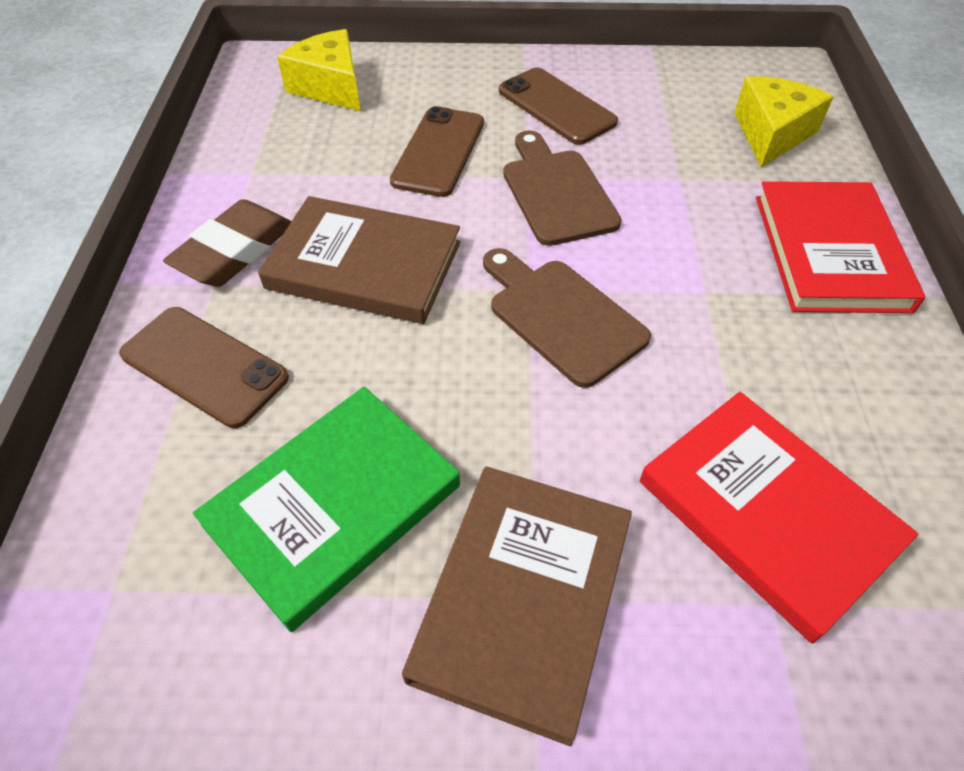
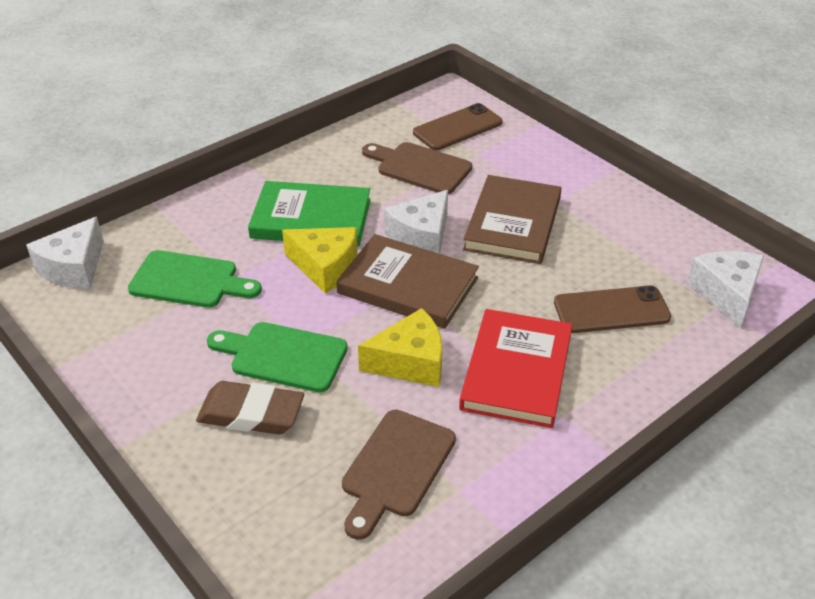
brown phone: [119,307,289,428] [390,106,484,197] [499,67,618,145] = 3 -> [413,103,503,150] [554,285,671,333] = 2
green cutting board: none = 0 -> [128,250,262,308] [207,322,348,392] = 2
red book: [640,392,918,643] [756,181,926,313] = 2 -> [459,309,572,428] = 1
white cheese: none = 0 -> [26,216,103,289] [384,190,448,254] [687,251,764,328] = 3

